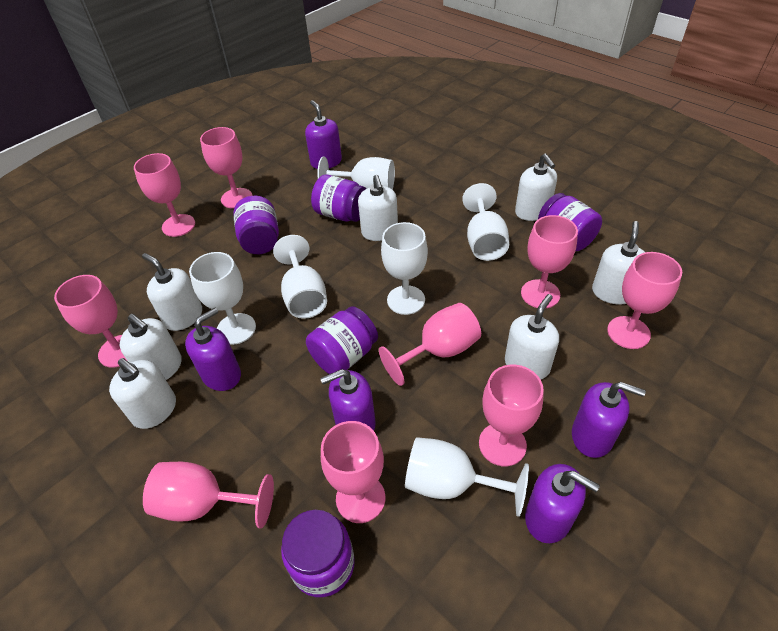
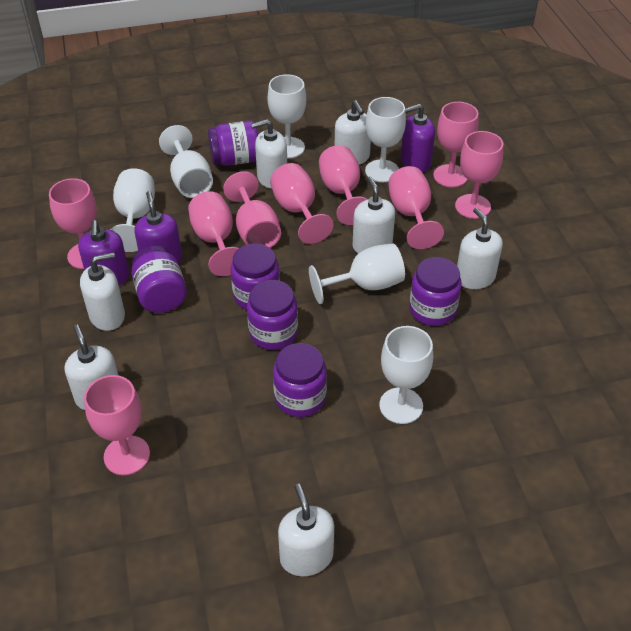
purple jar: [233,196,279,254] [281,510,355,597] [306,306,378,374] [311,174,366,222] [538,193,602,251] = 5 -> [131,246,187,313] [208,120,258,166] [231,244,280,310] [247,280,298,350] [273,343,327,417] [409,257,462,326] = 6
purple soap dispenser: [185,308,241,391] [305,100,342,169] [320,369,376,431] [525,464,600,543] [572,382,646,458] = 5 -> [78,220,129,285] [135,191,182,264] [401,104,435,172] = 3

